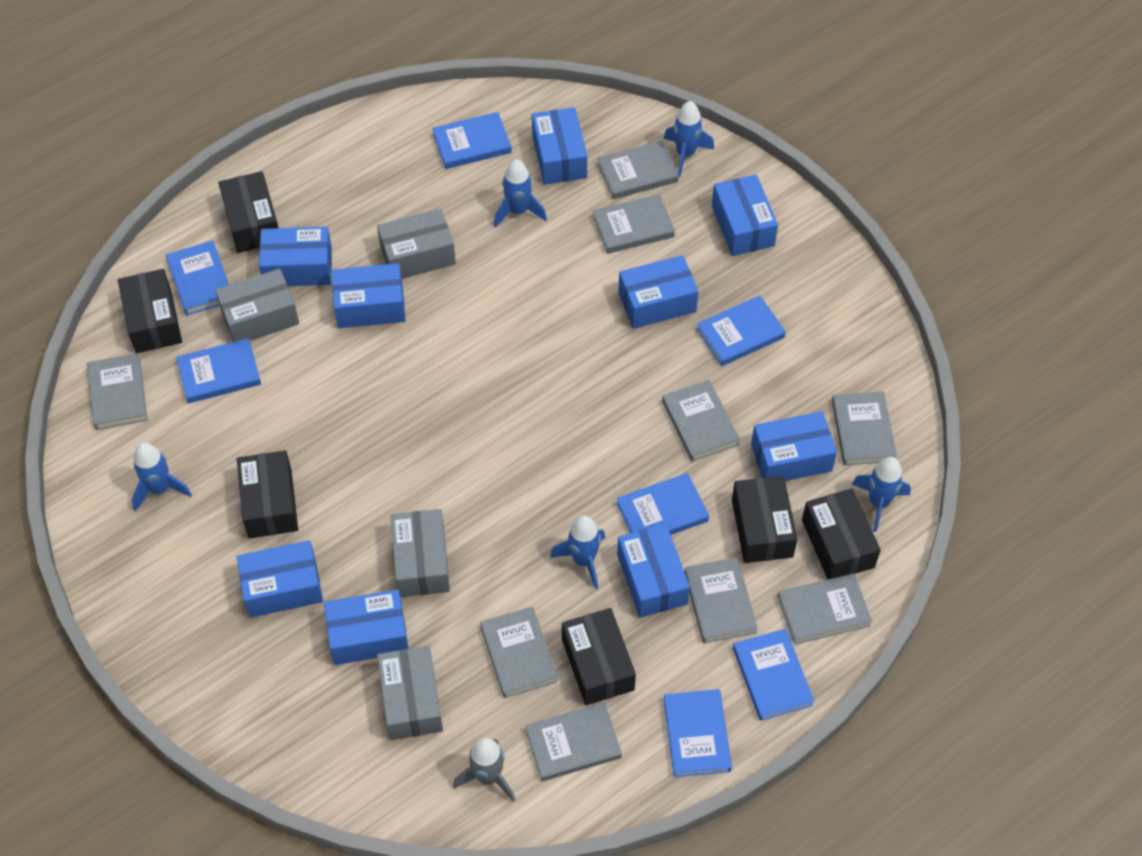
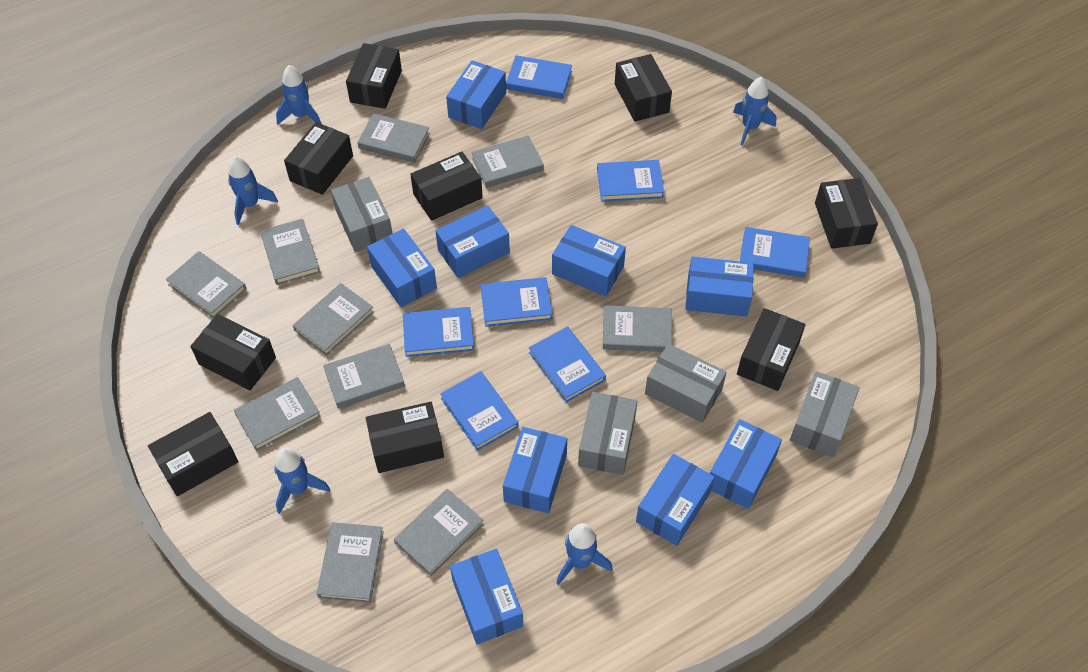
black box: [118,269,182,353] [218,171,278,253] [237,450,298,539] [562,608,636,705] [732,476,797,563] [802,488,881,579] = 6 -> [148,412,238,496] [190,314,276,390] [284,122,353,195] [346,43,402,109] [366,402,444,473] [410,152,483,221] [615,54,672,122] [737,308,806,391] [815,178,878,249] = 9
grey book: [87,353,148,430] [480,606,558,698] [525,702,622,781] [593,194,675,254] [597,141,679,199] [662,380,740,462] [684,557,758,643] [777,574,872,645] [832,391,897,465] = 9 -> [166,251,247,318] [234,377,321,451] [260,219,320,285] [293,283,374,356] [317,522,384,603] [323,344,405,408] [357,113,430,163] [394,489,484,576] [471,135,544,188] [603,305,672,352] = 10
grey rocket: [453,738,515,802] = 1 -> none = 0

